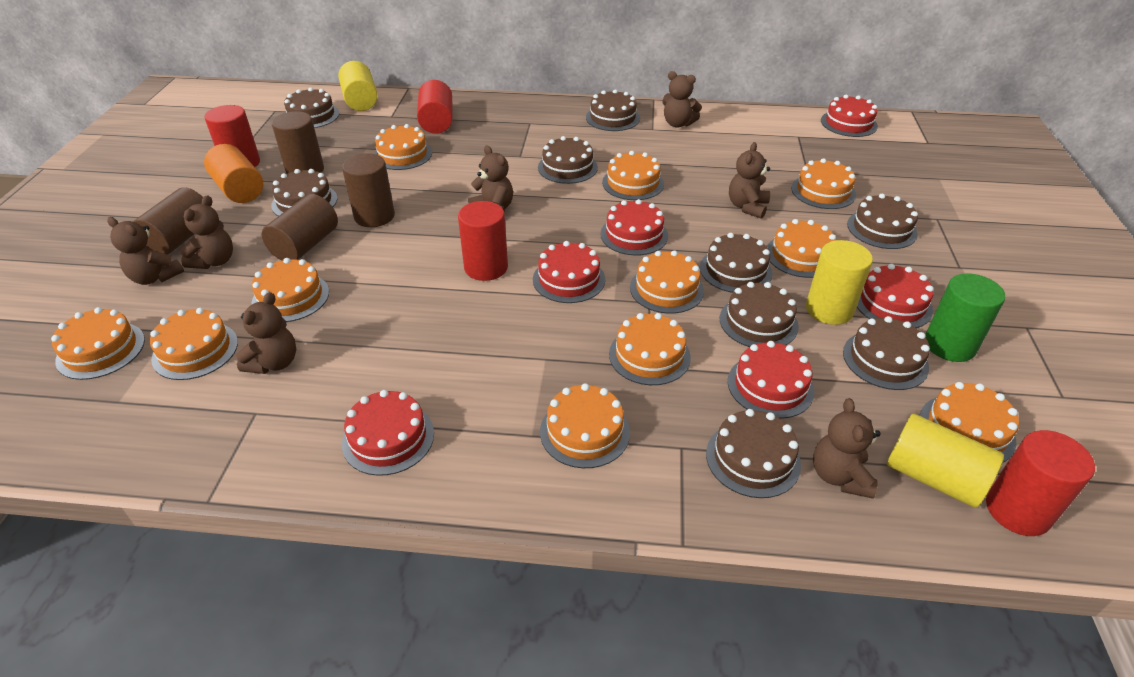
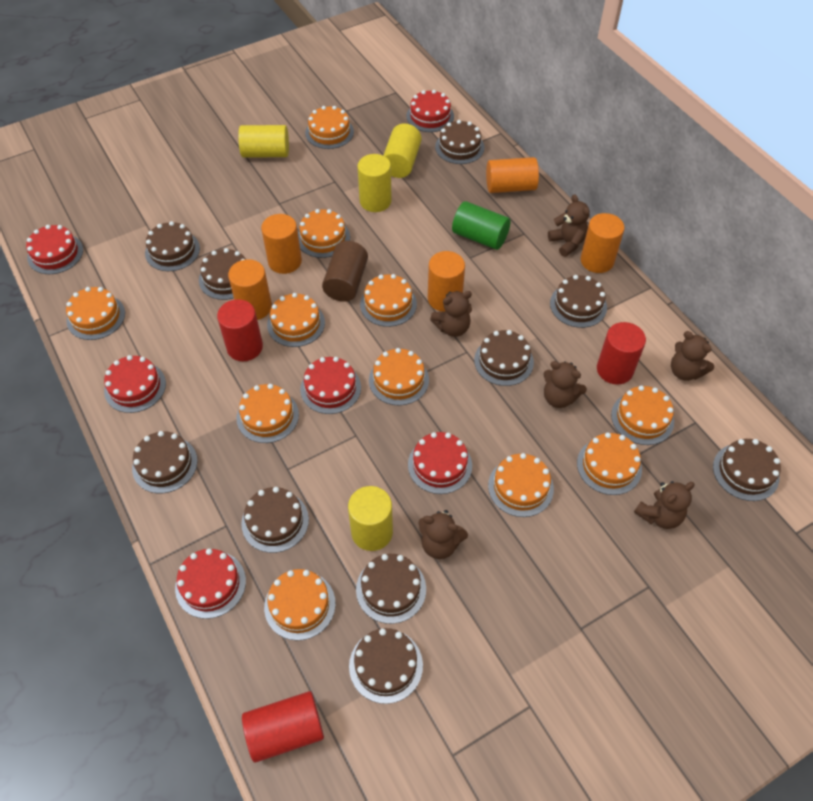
brown cake: [271,169,337,216] [284,87,339,128] [538,136,598,184] [586,89,640,131] [700,233,773,293] [706,409,801,498] [720,282,799,347] [843,316,930,390] [847,194,918,249] = 9 -> [132,431,198,493] [145,221,200,271] [199,248,246,300] [241,487,309,553] [349,628,423,704] [356,554,426,624] [435,120,485,164] [474,330,534,386] [550,275,607,328] [713,439,781,501] = 10
brown cylinder: [133,187,203,255] [262,194,338,261] [272,111,324,174] [342,153,395,227] = 4 -> [322,241,368,302] = 1
brown teddy bear: [107,217,184,285] [180,195,233,269] [236,292,296,374] [468,145,513,212] [662,71,702,128] [729,142,770,219] [813,398,881,499] = 7 -> [419,510,468,559] [430,291,472,337] [544,361,587,408] [548,194,590,257] [634,481,695,529] [671,331,714,381] = 6
orange cylinder: [204,144,263,203] = 1 -> [228,259,272,320] [261,214,302,274] [428,251,465,312] [486,157,539,193] [581,213,624,273] = 5
red cylinder: [205,105,260,167] [417,80,453,134] [458,201,508,281] [986,430,1095,536] = 4 -> [217,299,263,361] [242,691,324,763] [597,322,646,385] = 3
yellow cylinder: [338,61,378,111] [806,240,873,325] [887,413,1004,508] = 3 -> [238,125,289,158] [348,486,393,551] [357,154,392,212] [383,124,422,178] = 4

